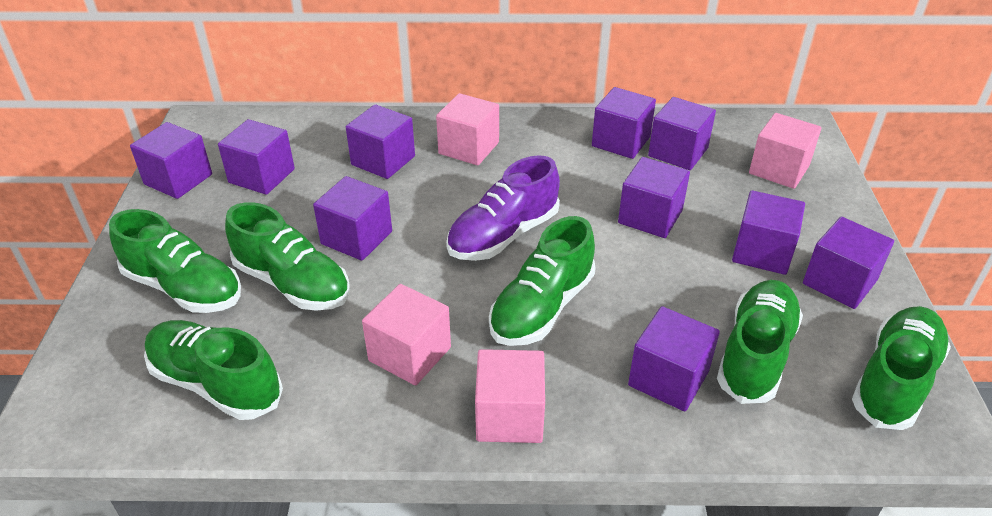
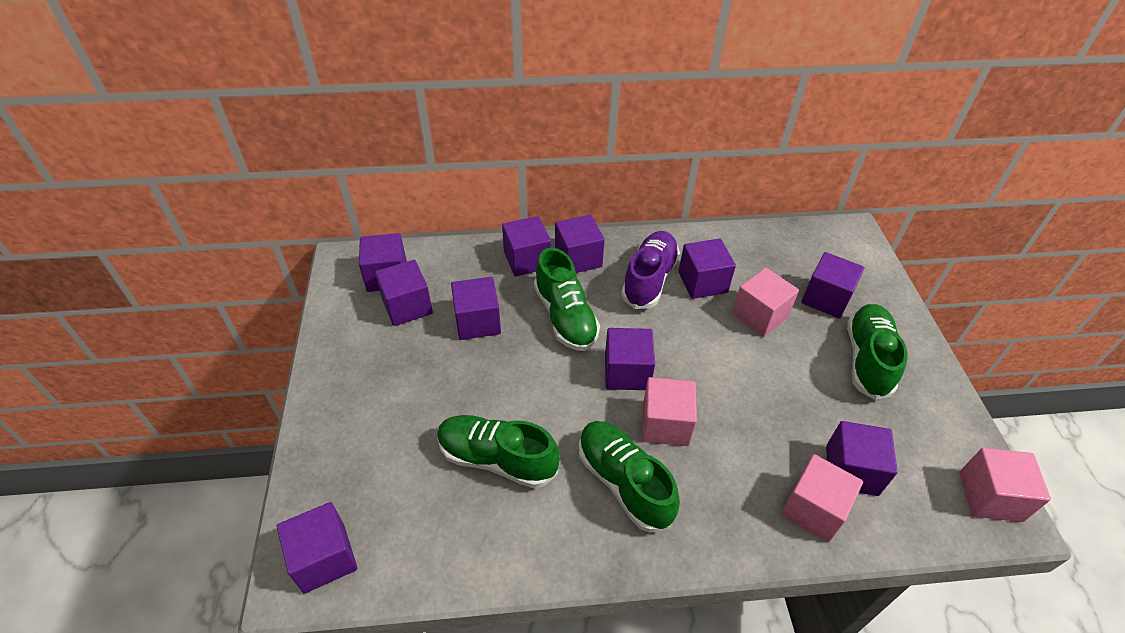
green shoe: [109,209,241,313] [144,320,283,420] [225,202,349,311] [489,216,596,346] [717,280,803,404] [852,306,951,430] = 6 -> [437,415,560,488] [534,248,600,351] [579,421,680,533] [847,304,908,400] = 4

